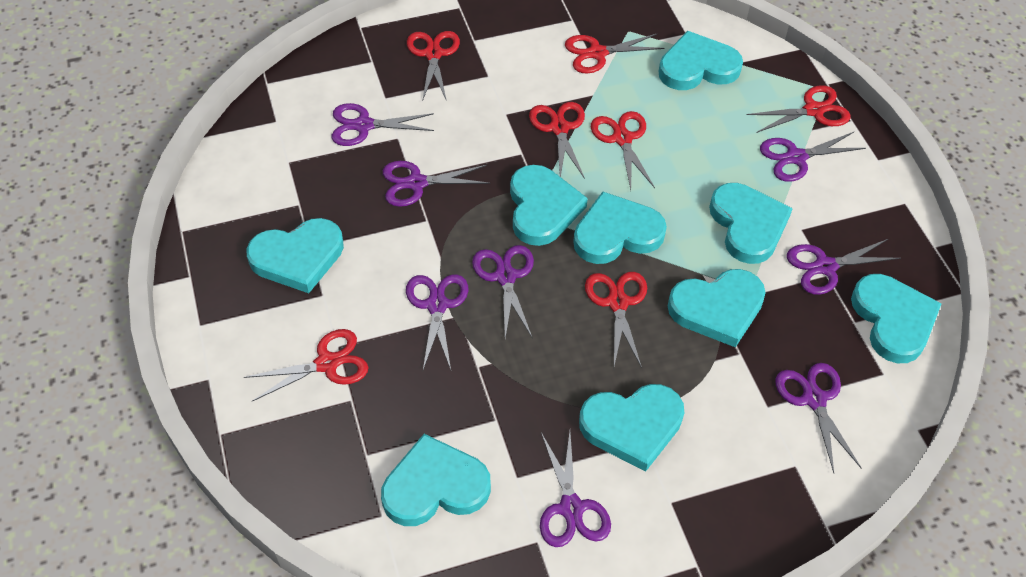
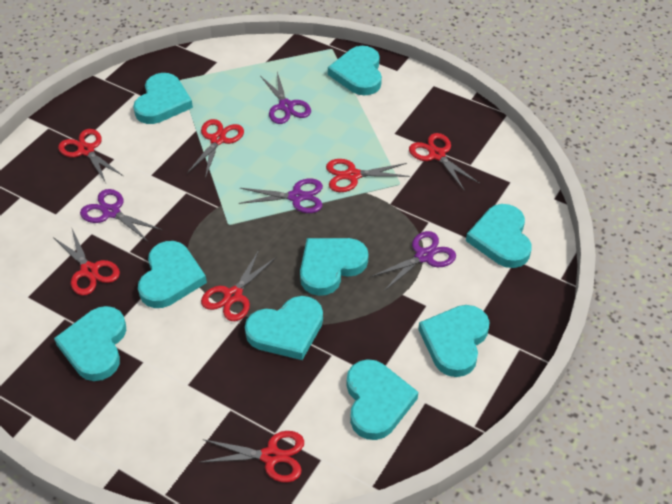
purple scissors: [332,103,434,146] [383,161,490,207] [406,274,468,370] [472,245,534,338] [540,432,611,547] [760,132,866,182] [775,363,861,473] [787,239,901,295] = 8 -> [80,189,162,242] [239,179,323,213] [260,72,311,124] [370,231,456,291] = 4

